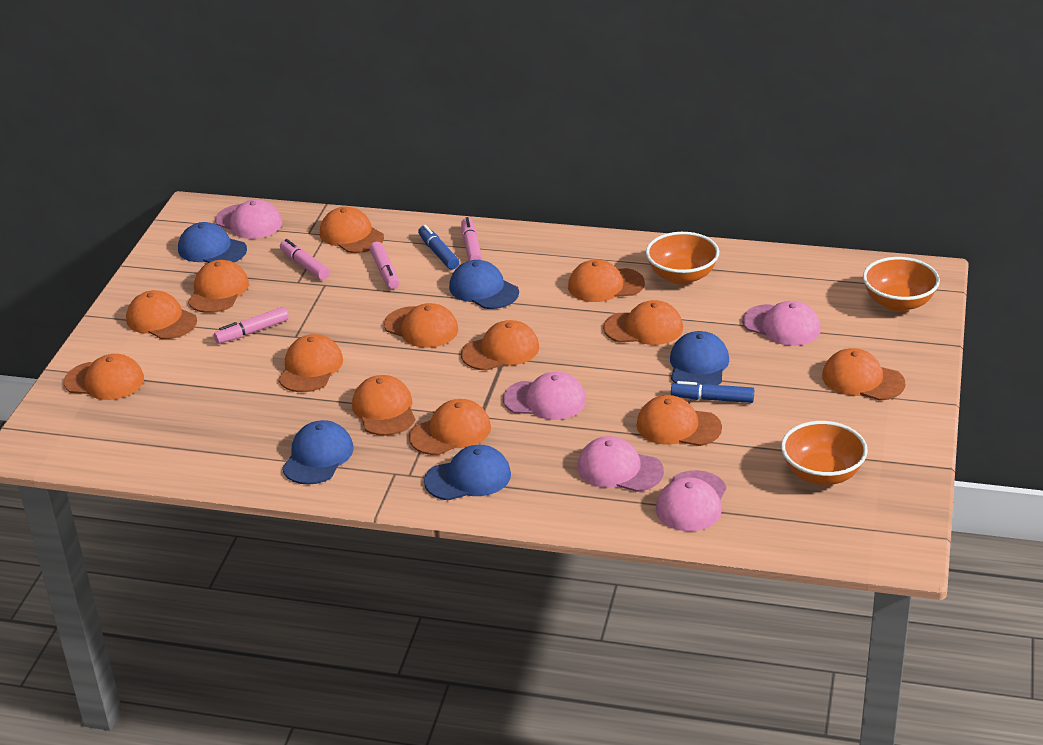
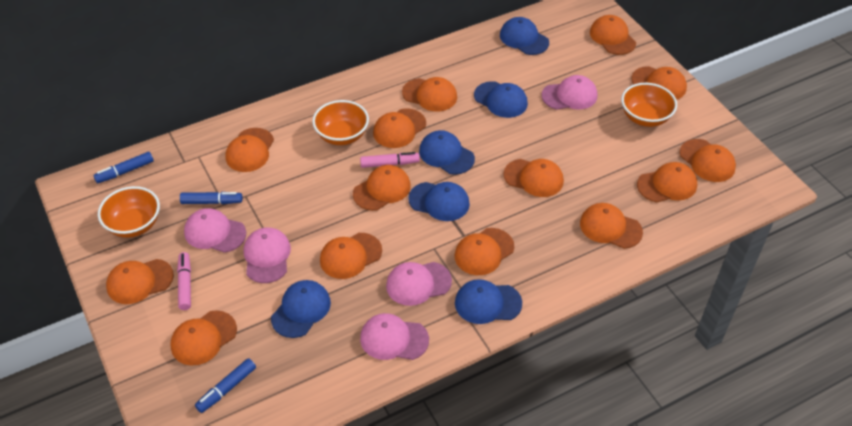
blue cap: [178,222,247,263] [282,420,354,485] [424,445,511,500] [449,260,519,309] [670,331,729,385] = 5 -> [271,280,331,338] [408,182,470,221] [419,130,475,175] [455,279,522,324] [474,81,528,118] [500,17,549,55] = 6
blue marker: [418,225,459,270] [671,381,754,403] = 2 -> [93,152,154,183] [180,192,242,204] [195,358,256,413] = 3
orange cap: [64,354,144,400] [126,290,197,339] [188,260,249,313] [278,334,343,392] [320,207,384,253] [352,375,415,436] [384,303,458,348] [409,399,491,455] [461,320,539,371] [568,259,645,302] [603,300,683,345] [636,395,722,446] [822,348,905,401] = 13 -> [106,259,174,304] [170,310,237,366] [226,128,274,172] [320,233,382,279] [353,165,411,211] [373,108,426,148] [402,77,457,111] [454,228,514,275] [504,159,564,197] [580,203,643,249] [590,15,636,55] [632,66,687,100] [637,162,697,202] [680,139,736,182] = 14
pink marker: [214,307,289,344] [280,239,330,280] [370,242,399,289] [461,217,482,261] = 4 -> [177,252,191,310] [360,152,420,168] = 2

